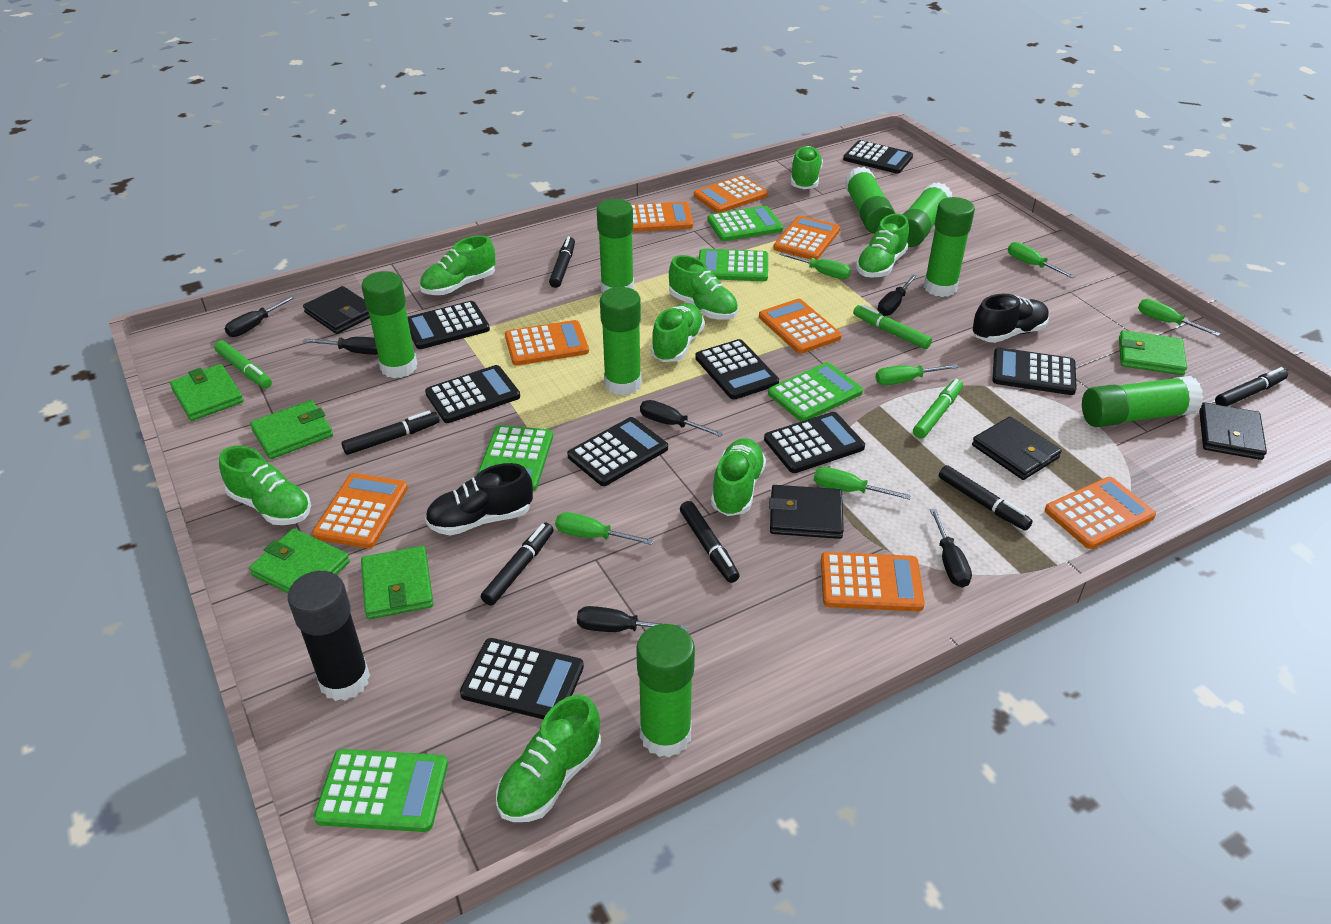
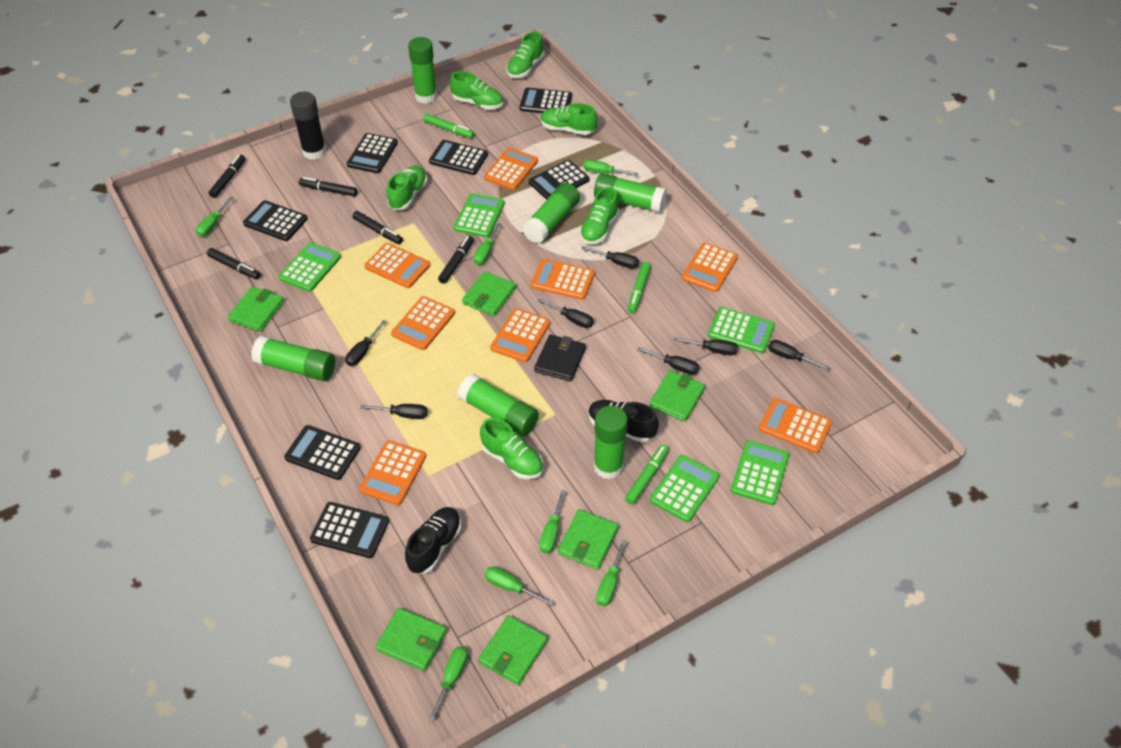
black calculator: [407,301,490,349] [425,365,520,423] [460,638,584,720] [567,417,668,486] [695,339,779,400] [764,412,865,473] [843,140,913,174] [992,348,1077,395] = 8 -> [243,200,307,241] [284,425,361,480] [310,502,389,558] [347,133,398,173] [429,140,488,175] [520,88,572,113] [529,160,589,200] = 7
black marker: [342,411,440,455] [481,523,554,606] [549,236,575,288] [680,501,739,583] [939,465,1033,531] [1215,367,1288,406] = 6 -> [207,248,261,280] [209,155,245,198] [299,177,357,197] [352,211,403,244] [438,236,473,284] = 5
black screwdriver: [225,295,296,337] [303,337,378,355] [577,606,687,632] [640,400,723,437] [877,275,917,316] [930,509,972,588] = 6 -> [345,320,387,366] [361,404,428,419] [538,298,594,328] [582,246,639,269] [637,347,699,375] [673,337,738,355] [768,340,831,370] = 7
black wallet: [303,286,370,334] [769,485,844,539] [972,417,1062,480] [1199,402,1267,460] = 4 -> [534,334,586,381] = 1
green glue stick: [361,271,417,378] [597,199,634,292] [600,287,642,395] [636,624,695,757] [844,167,896,234] [902,182,952,247] [924,197,975,297] [1082,376,1203,427] = 8 -> [251,336,335,381] [408,37,438,104] [458,374,539,436] [522,183,580,244] [593,406,628,479] [594,173,667,213] = 6
green screwdriver: [555,512,654,545] [779,252,851,279] [814,467,911,500] [875,364,959,385] [1008,242,1075,278] [1138,299,1220,336] = 6 -> [196,197,233,237] [428,647,468,722] [474,223,501,265] [485,567,554,606] [539,490,566,553] [583,160,638,176] [596,540,627,606] = 7
green shoe: [219,446,311,525] [420,235,495,295] [496,695,601,822] [651,303,705,362] [669,255,738,320] [711,438,766,516] [791,146,823,189] [856,214,909,278] = 8 -> [387,165,428,210] [450,71,503,110] [480,418,543,479] [507,31,544,78] [541,103,597,135] [579,187,619,244] = 6
green wallet: [170,364,244,421] [249,529,350,593] [250,400,333,459] [361,546,433,619] [1119,330,1187,375] = 5 -> [228,287,284,332] [375,608,447,671] [462,271,516,316] [478,615,548,685] [558,509,619,570] [649,370,705,422] = 6

